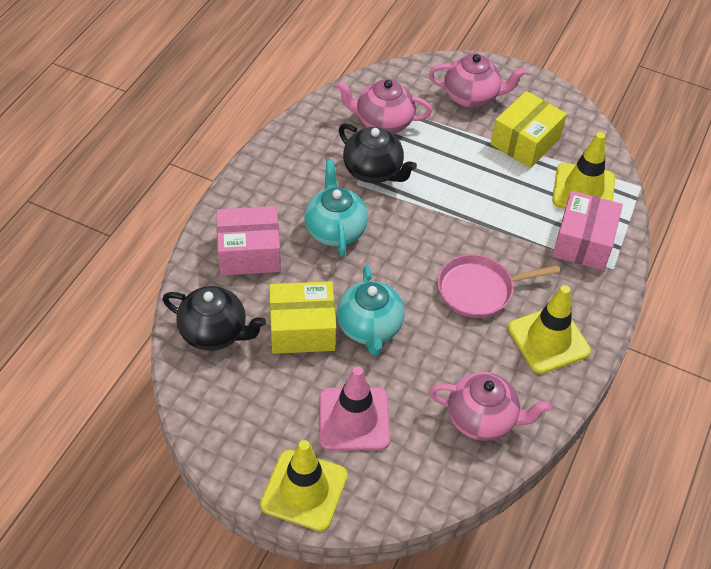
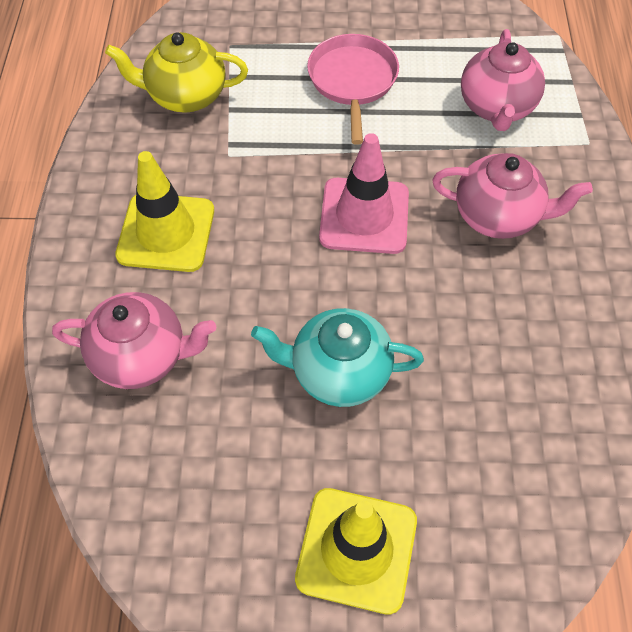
black teapot: [163,286,266,351] [339,123,417,183] = 2 -> none = 0
pink box: [216,206,281,276] [552,191,623,271] = 2 -> none = 0
turquoise teapot: [305,159,368,256] [337,265,404,356] = 2 -> [251,308,424,407] = 1
yellow box: [269,281,336,354] [491,91,567,168] = 2 -> none = 0
yellow teapot: none = 0 -> [105,32,248,113] = 1
yellow traffic cone: [260,440,348,531] [508,285,591,374] [552,132,615,209] = 3 -> [115,151,214,272] [295,488,417,615] = 2

